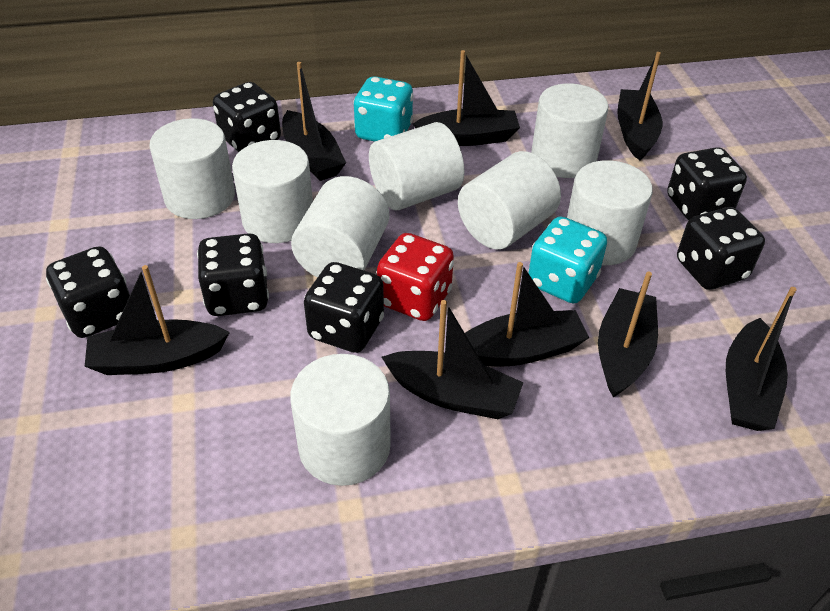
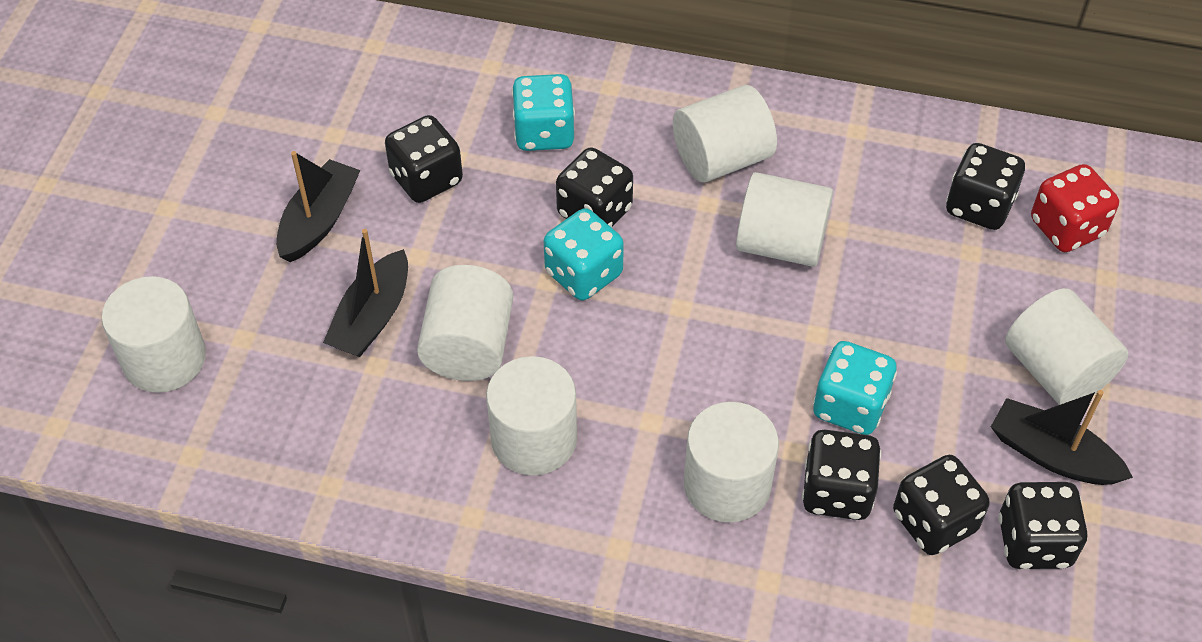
black boat: [84,265,230,375] [282,62,346,181] [382,300,524,419] [413,50,520,146] [465,262,589,367] [598,272,658,398] [617,52,662,160] [726,287,797,431] = 8 -> [276,151,360,262] [323,229,408,357] [991,390,1133,485] = 3
turquoise dice: [353,76,414,142] [528,216,607,303] = 2 -> [512,74,575,151] [544,208,624,301] [813,341,897,435] = 3
white cylinder: [150,118,235,219] [232,140,313,243] [290,354,391,486] [291,176,389,278] [369,122,464,210] [458,151,561,249] [531,83,608,178] [567,160,653,265] = 8 -> [102,276,206,393] [417,265,513,381] [486,356,577,476] [673,85,777,183] [684,402,779,523] [736,172,833,267] [1005,288,1128,405] = 7

